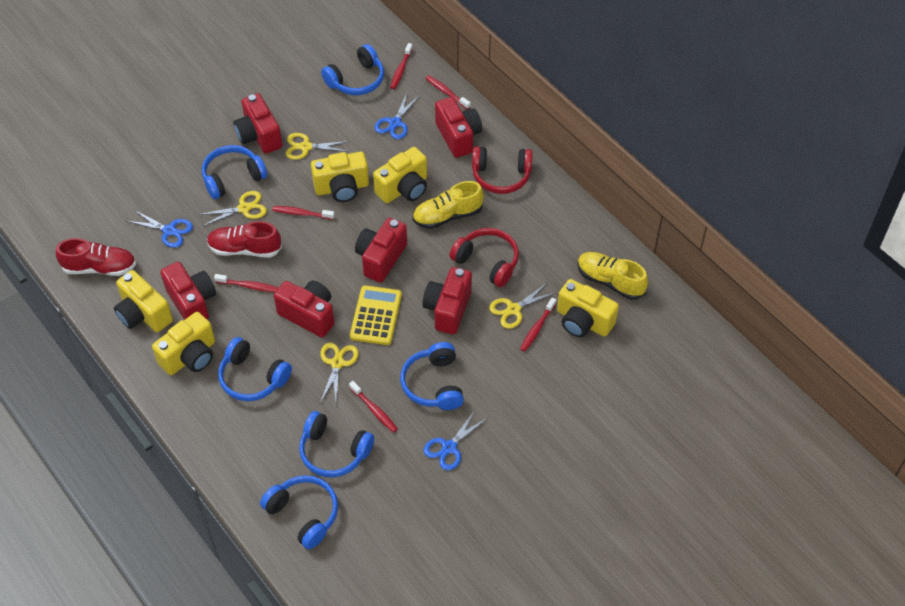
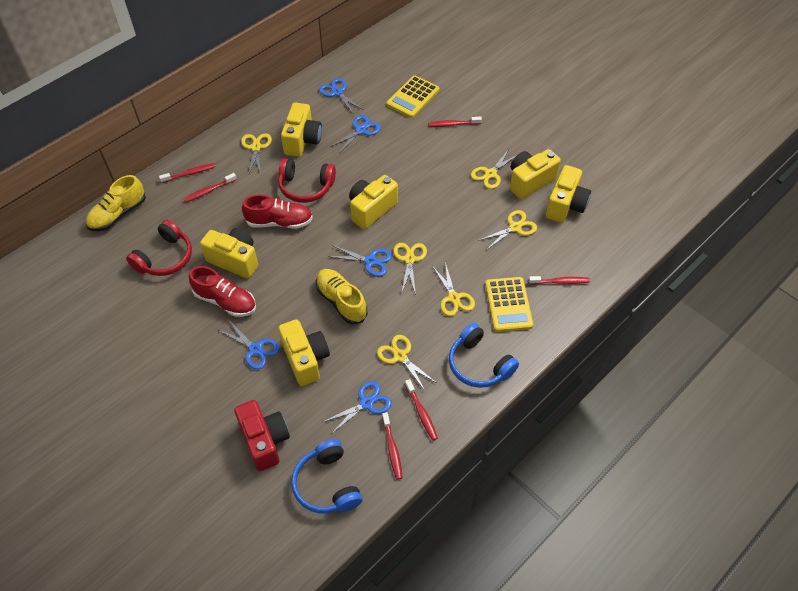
blue headphones: [202,145,267,199] [218,337,292,401] [260,475,338,549] [299,411,374,477] [321,44,384,95] [400,342,464,410] = 6 -> [291,439,362,513] [449,323,519,388] = 2
blue scissors: [127,210,193,248] [374,93,420,139] [423,409,487,470] = 3 -> [219,320,279,369] [319,78,363,113] [323,381,392,435] [328,245,392,277] [330,115,381,153] = 5
red camera: [161,262,216,320] [233,93,282,154] [274,280,334,338] [355,218,407,283] [423,267,472,334] [435,97,482,158] = 6 -> [234,400,290,471] = 1
yellow calculator: [350,285,402,345] = 1 -> [386,75,439,118] [485,277,533,332] = 2
yellow camera: [114,270,173,332] [152,312,215,375] [311,152,369,202] [373,147,427,203] [557,279,619,337] = 5 -> [200,228,258,279] [278,319,330,386] [281,103,322,157] [349,175,398,229] [510,149,561,199] [546,165,591,223] = 6
yellow scissors: [199,191,267,226] [286,133,350,160] [320,343,359,403] [489,282,557,329] = 4 -> [241,133,272,176] [377,335,437,391] [393,243,427,295] [432,262,475,316] [471,149,517,189] [478,210,537,250] = 6

